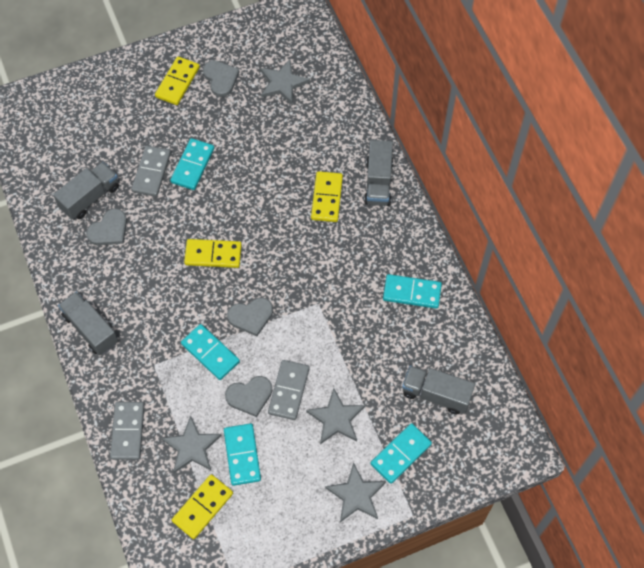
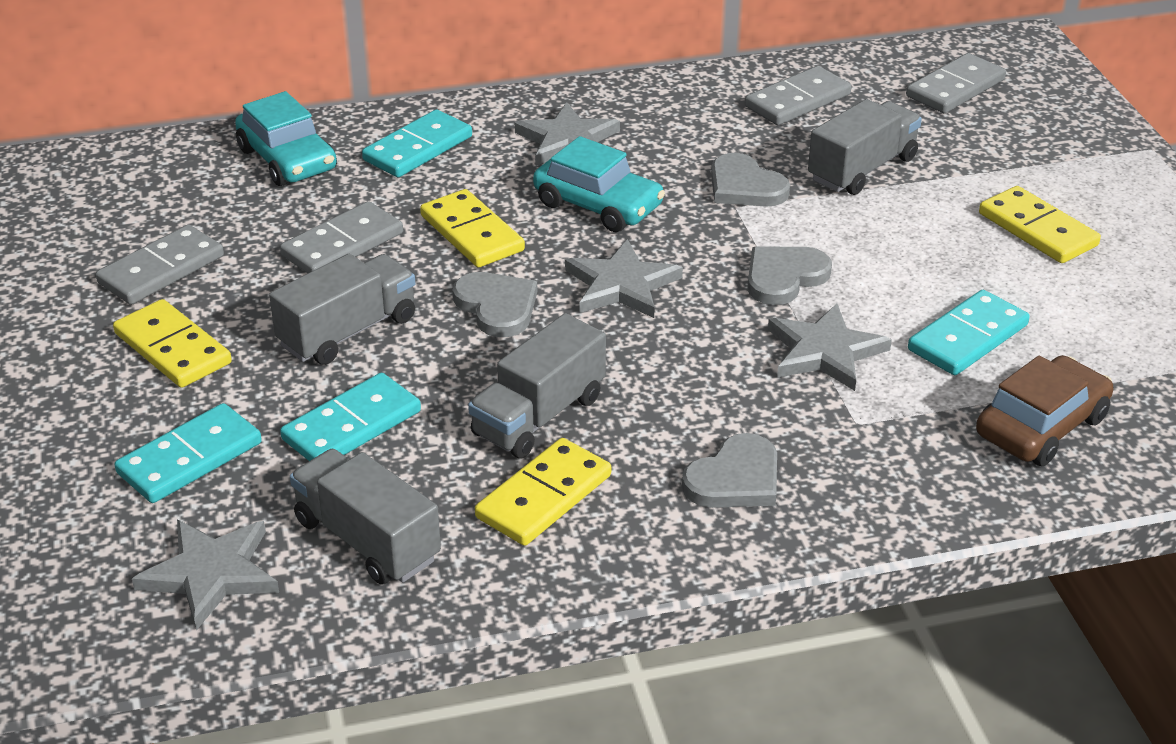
brown car: none = 0 -> [976,355,1114,466] = 1
grey domino: [110,402,144,460] [132,146,171,197] [268,360,309,420] = 3 -> [96,225,224,305] [280,201,403,273] [745,66,852,125] [906,53,1006,113] = 4
turquoise car: none = 0 -> [235,91,337,186] [533,136,665,232] = 2
turquoise domino: [170,138,214,190] [181,324,240,380] [224,423,261,486] [371,423,432,484] [383,274,442,309] = 5 -> [115,403,262,503] [280,373,421,461] [362,109,472,177] [908,290,1030,375] = 4

